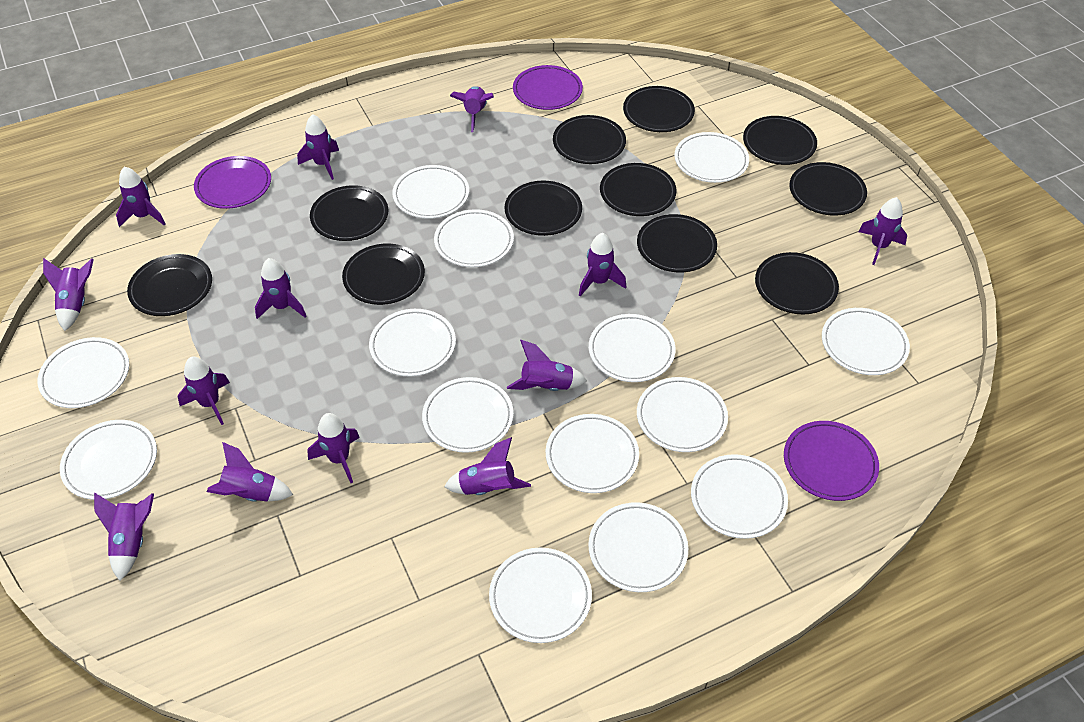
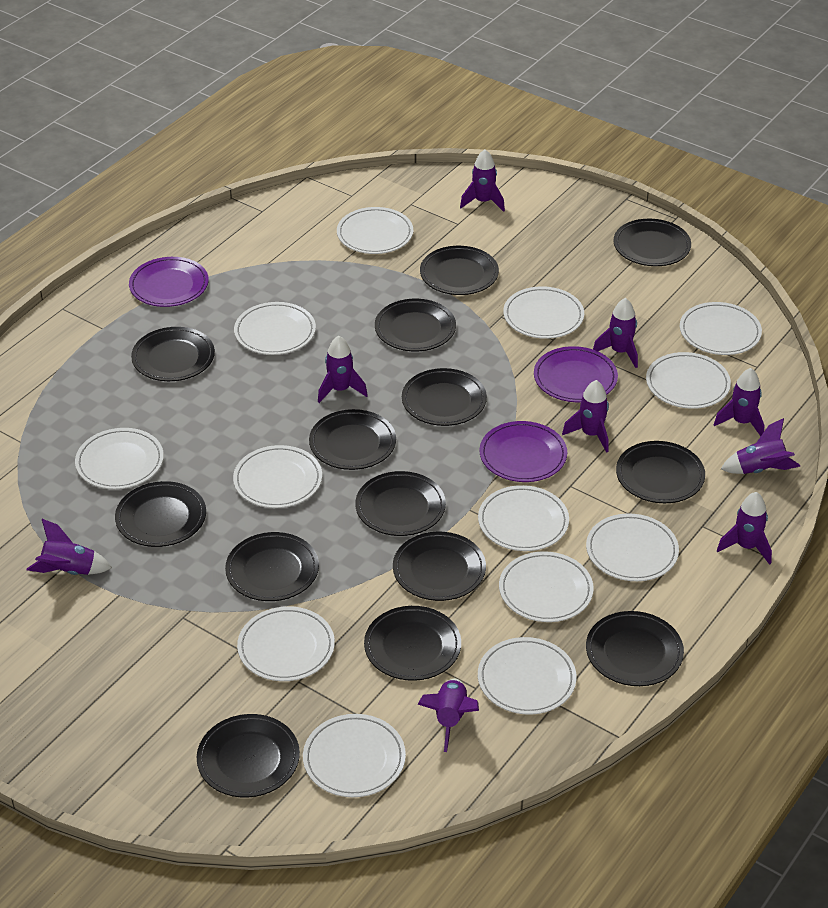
black plate: [127,254,212,316] [310,185,388,241] [342,244,425,305] [504,180,582,236] [553,115,626,164] [600,163,677,216] [623,86,695,132] [637,214,717,272] [743,116,817,165] [755,252,839,314] [789,162,867,216] = 11 -> [115,481,206,547] [131,327,215,381] [197,714,300,797] [225,532,319,601] [309,409,396,470] [355,471,446,536] [364,606,461,681] [375,299,456,351] [393,532,486,601] [402,368,487,426] [420,246,499,295] [586,611,684,686] [613,219,691,266] [616,441,705,503] = 14
purple rocket: [43,258,94,331] [94,493,154,581] [116,167,166,227] [178,356,230,425] [207,442,293,502] [255,258,307,319] [297,114,339,180] [307,413,360,483] [444,437,531,495] [450,86,494,132] [507,340,587,391] [579,233,626,296] [858,197,907,265] = 13 -> [27,519,112,575] [318,335,368,403] [418,679,479,752] [460,149,505,212] [562,380,609,453] [593,298,638,368] [714,368,764,436] [717,492,772,565] [721,418,800,474] = 9
white plate: [38,337,129,408] [60,420,157,500] [369,309,456,376] [392,165,469,219] [422,377,513,453] [434,209,514,267] [489,548,592,643] [546,414,639,493] [588,502,688,592] [589,314,676,382] [637,377,728,452] [674,132,749,183] [691,454,788,539] [822,308,910,375] = 14 -> [75,428,164,489] [233,445,322,508] [234,302,316,355] [237,606,335,681] [303,714,406,797] [337,207,413,254] [478,485,569,551] [478,637,577,715] [499,551,594,622] [503,286,584,339] [586,513,679,581] [646,352,731,409] [680,302,762,355] = 13

